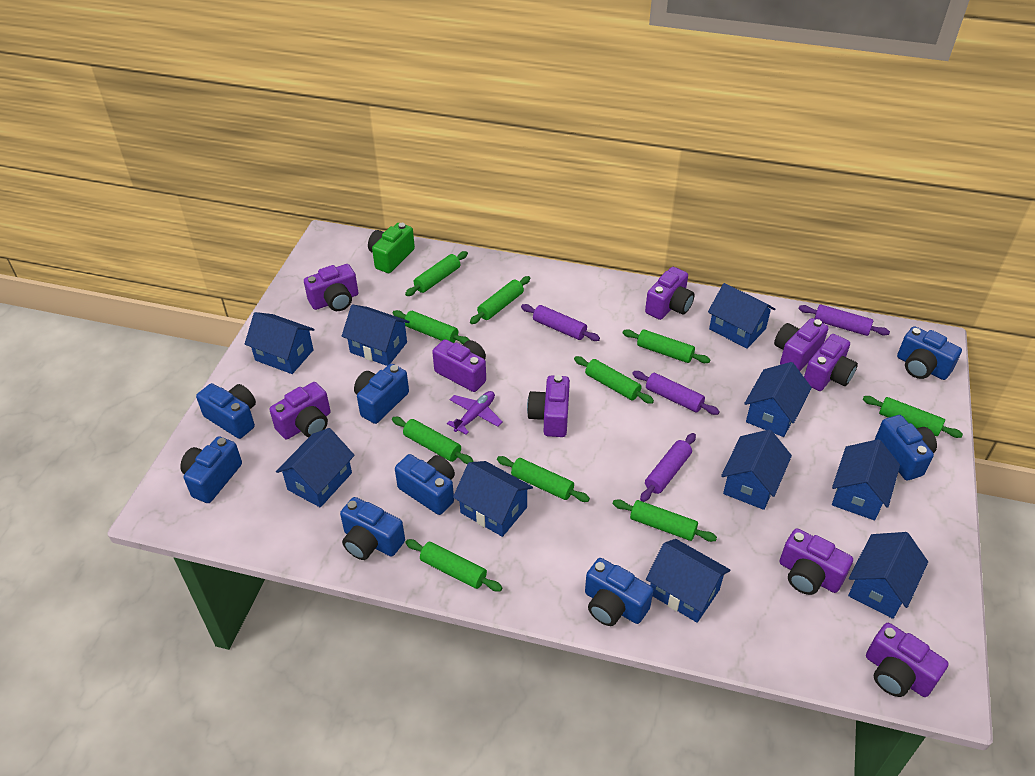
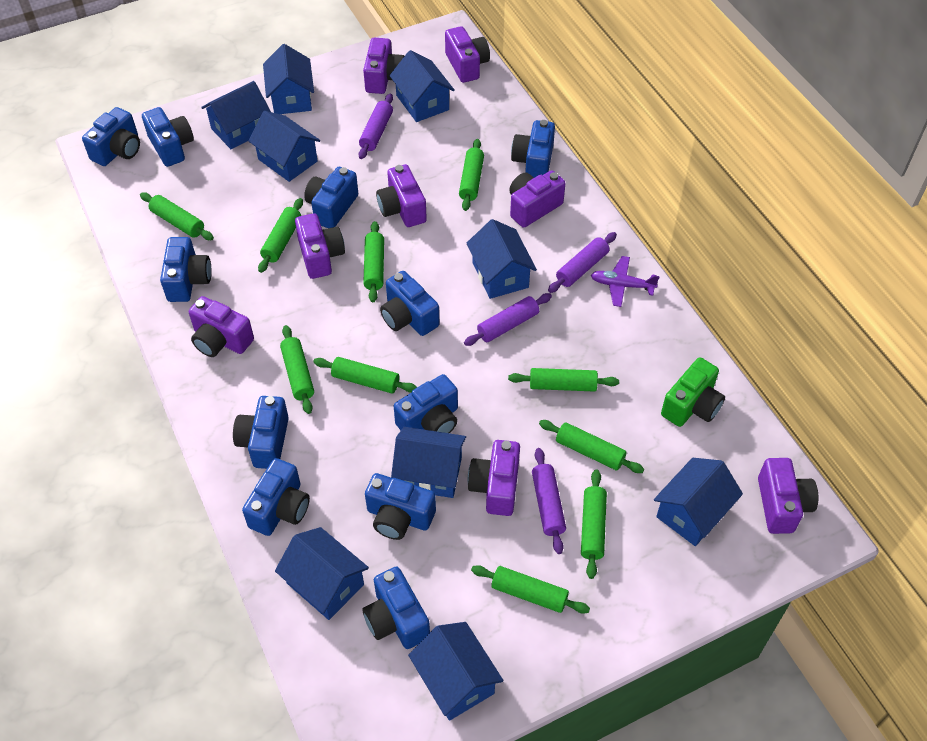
blue camera: [180,436,242,503] [196,383,256,439] [340,497,405,560] [354,364,409,424] [395,454,455,515] [585,558,653,626] [875,415,937,480] [897,326,962,380] = 8 -> [82,107,140,166] [142,107,194,167] [160,237,212,302] [233,396,289,469] [242,458,310,536] [304,167,358,228] [362,566,430,649] [365,473,436,540] [380,271,440,336] [394,374,458,433] [511,120,555,178] = 11
blue house: [245,312,315,374] [276,428,355,507] [342,304,410,366] [453,461,533,537] [646,539,730,623] [708,283,775,349] [721,429,792,510] [744,362,812,437] [832,439,900,520] [848,532,928,619] = 10 -> [201,81,271,149] [248,111,320,182] [263,44,314,114] [275,527,369,620] [390,50,455,122] [391,427,466,498] [408,622,504,721] [466,219,537,299] [654,458,743,546] = 9
purple camera: [269,382,330,440] [304,264,359,311] [432,339,486,392] [527,375,570,437] [645,267,695,320] [774,318,829,371] [780,528,853,595] [804,334,858,391] [866,623,949,697] = 9 -> [189,296,254,357] [295,213,345,279] [363,38,404,94] [376,164,427,227] [445,26,490,83] [468,440,520,516] [509,170,566,228] [758,458,818,534] = 8

